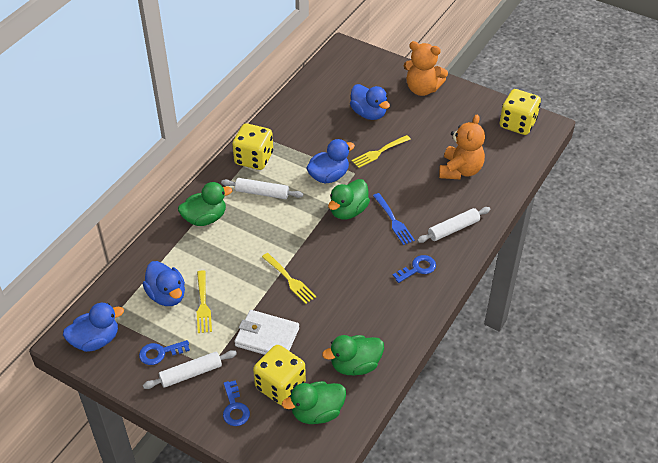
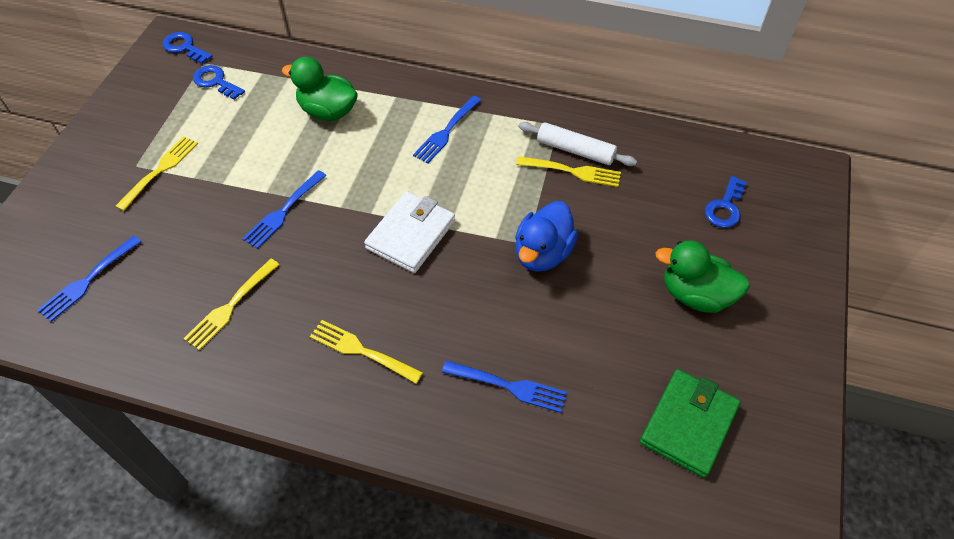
blue duck: [63,303,124,352] [143,261,185,306] [306,139,355,184] [350,84,390,120] = 4 -> [515,201,578,272] = 1
blue fork: [373,193,415,245] = 1 -> [37,236,142,322] [242,170,327,249] [413,96,481,163] [442,360,567,413] = 4
green duck: [178,182,232,226] [282,381,346,424] [322,335,384,375] [328,179,370,220] = 4 -> [282,57,358,121] [655,240,750,313] = 2
green wallet: none = 0 -> [640,369,741,478] = 1
orange teddy bear: [404,41,448,96] [439,114,485,179] = 2 -> none = 0
white rolling pin: [143,350,237,389] [221,178,303,199] [417,207,491,243] = 3 -> [518,122,637,166] = 1
yellow dice: [232,123,273,170] [253,345,306,405] [500,89,541,135] = 3 -> none = 0
yellow fork: [197,270,212,333] [262,253,316,304] [352,135,411,168] = 3 -> [115,136,198,211] [183,259,280,351] [310,320,423,384] [516,156,621,187] = 4

